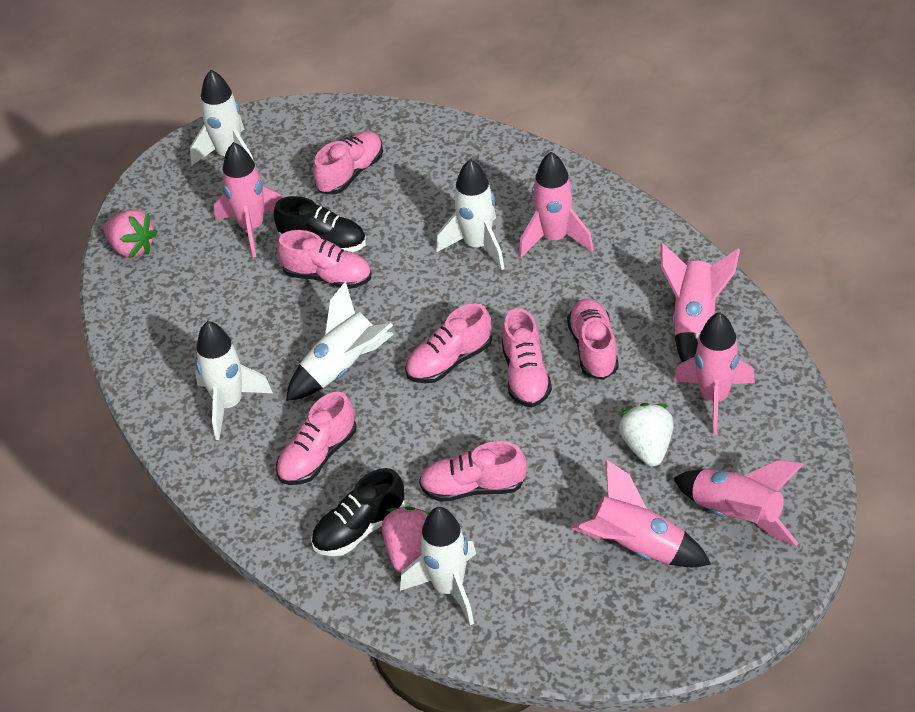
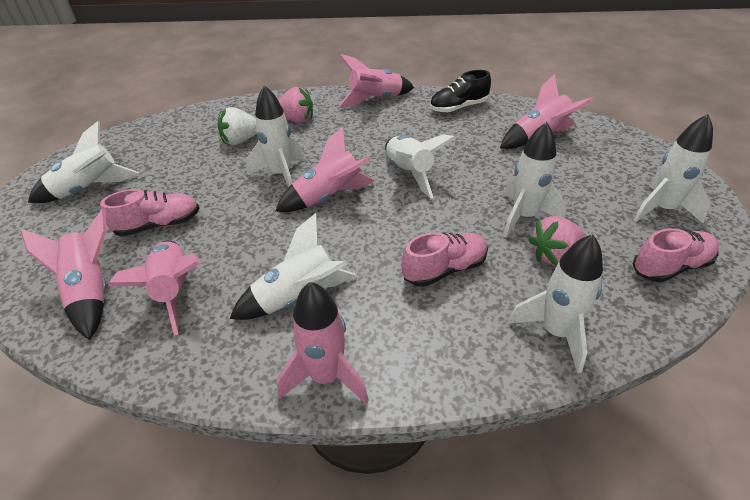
black shoe: [273,196,366,252] [311,468,405,556] = 2 -> [430,70,491,113] = 1
pink shoe: [276,392,356,485] [277,230,371,289] [313,131,383,194] [405,303,492,383] [419,441,527,502] [502,308,552,407] [567,299,619,380] = 7 -> [100,189,199,236] [401,232,488,287] [633,228,719,283] = 3
white rocket: [190,70,254,166] [195,321,273,440] [286,281,394,401] [400,507,476,625] [436,159,505,270] = 5 -> [28,121,139,203] [230,213,356,320] [246,85,303,187] [385,134,456,198] [503,122,566,237] [508,234,603,373] [634,114,713,224] = 7

